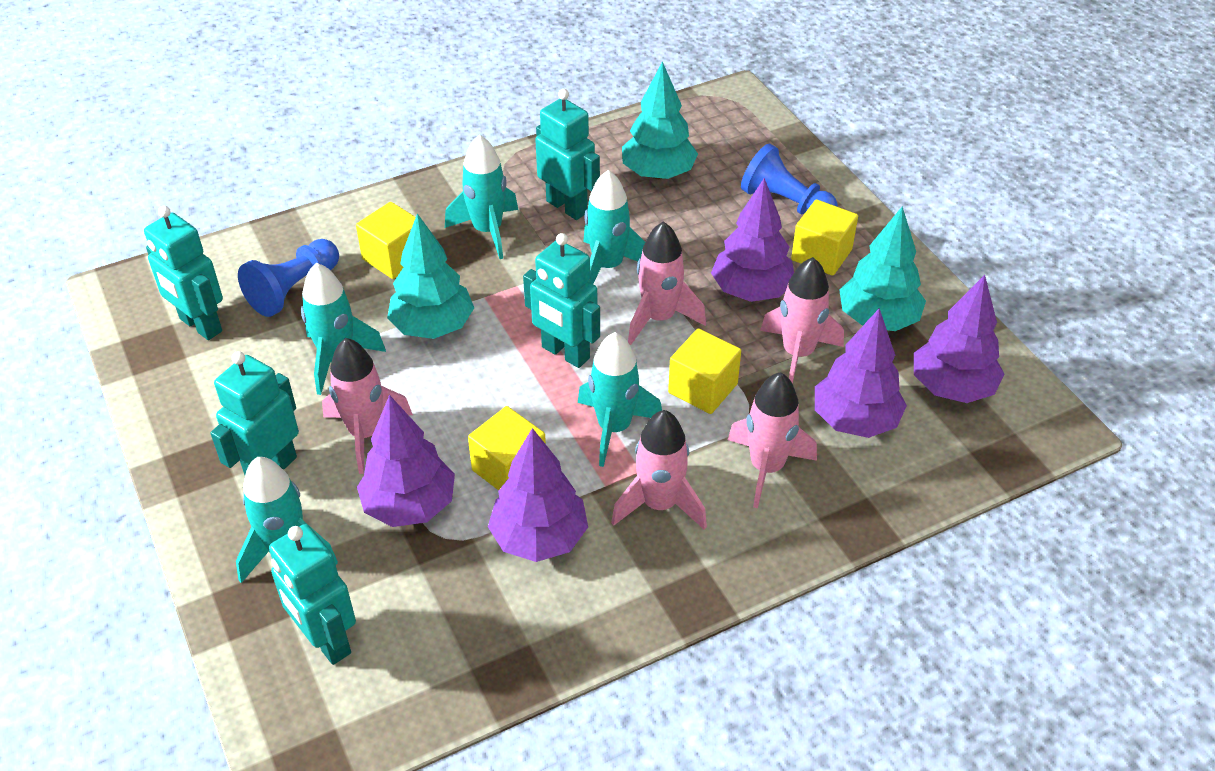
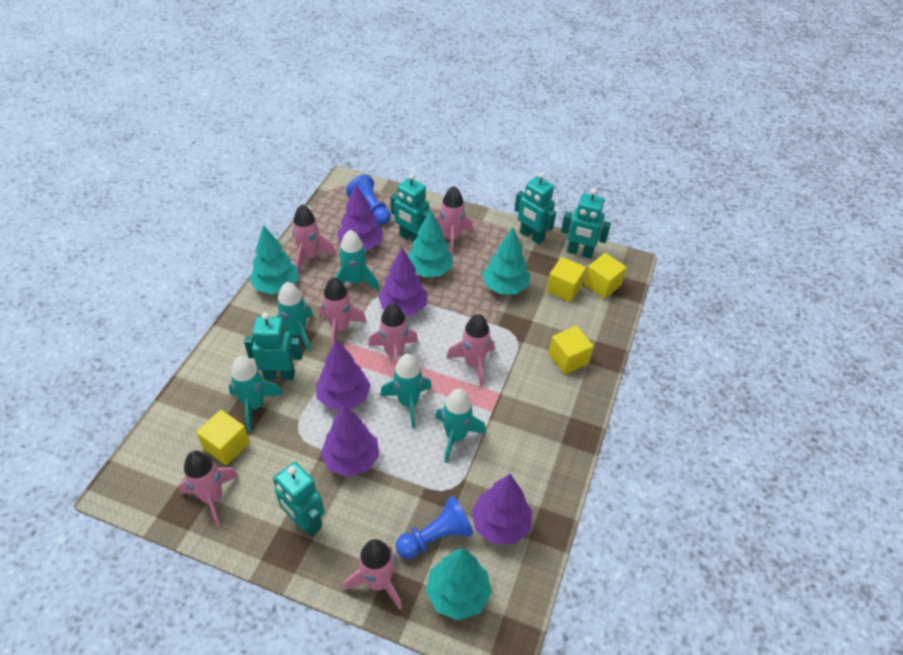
pink rocket: [322,338,413,474] [611,410,707,530] [628,221,706,345] [728,372,817,508] [760,257,844,384] = 5 -> [178,451,239,527] [292,204,336,274] [319,277,367,346] [343,539,402,610] [368,303,418,367] [435,186,473,255] [446,314,495,387] = 7
turquoise tree: [387,214,474,339] [622,61,698,179] [839,206,926,331] = 3 -> [249,225,299,294] [408,209,453,277] [426,548,492,620] [482,227,530,294] = 4

